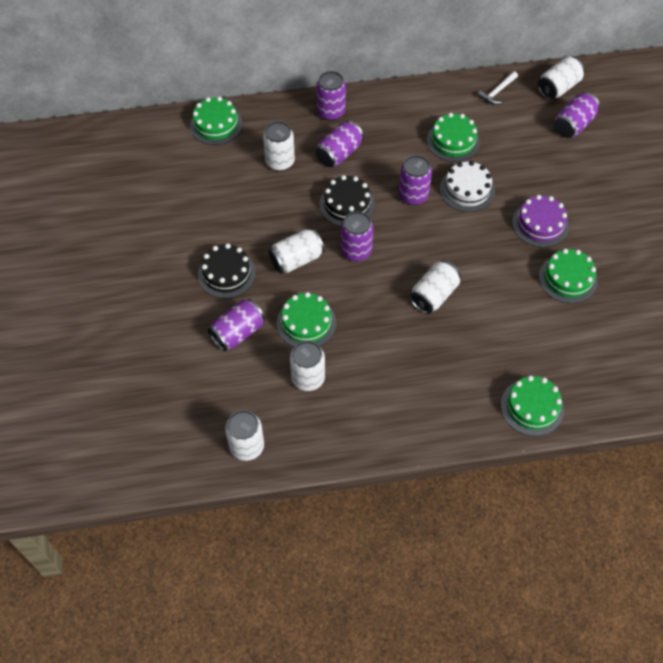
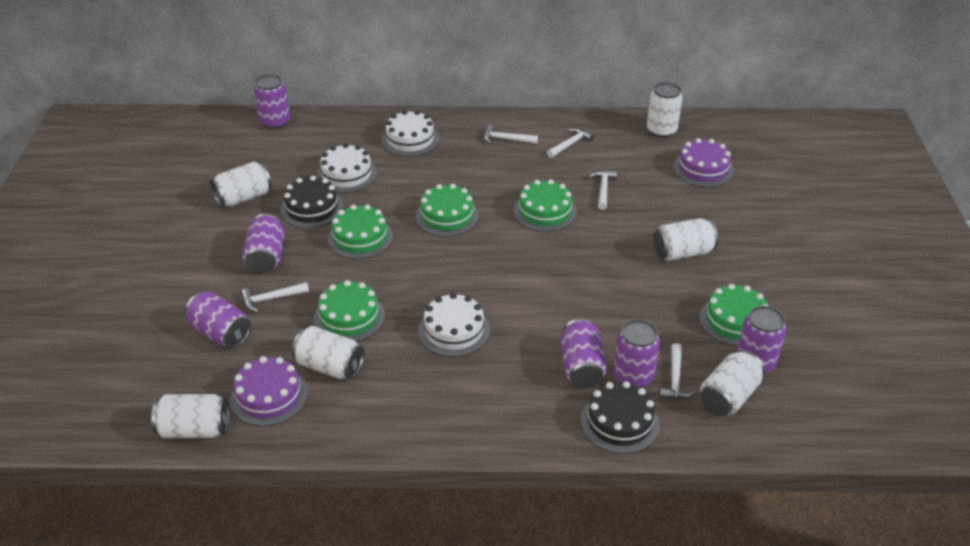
purple cake: [512,195,569,248] = 1 -> [230,356,308,426] [673,138,734,187] = 2
white cake: [440,161,495,212] = 1 -> [317,143,377,193] [382,110,439,156] [418,293,490,357] = 3
white hammer: [478,71,518,104] = 1 -> [241,282,309,312] [484,125,538,144] [547,128,594,158] [588,170,617,210] [660,343,696,400] = 5

